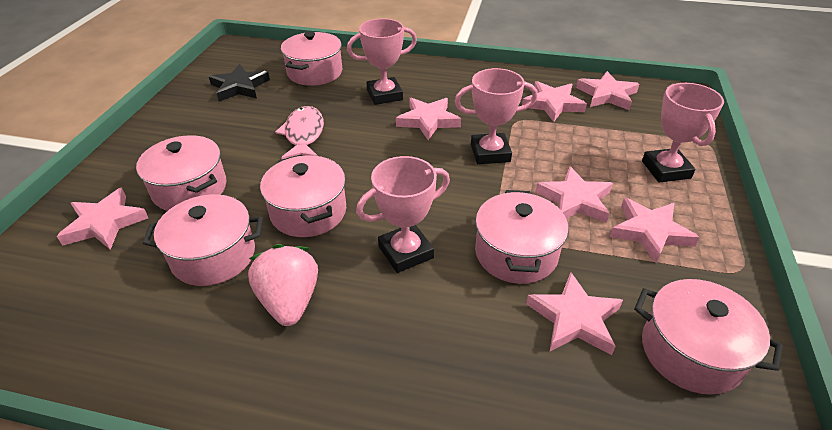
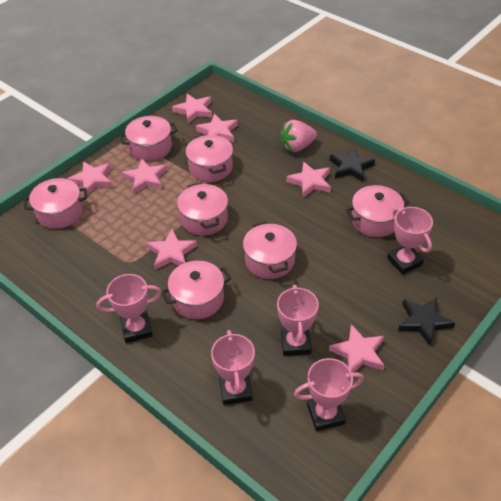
black star: [209,64,270,101] = 1 -> [330,147,375,182] [398,298,455,346] = 2
pink fish: [275,106,324,159] = 1 -> none = 0
pink pot: [136,135,226,211] [143,194,263,286] [260,155,346,237] [281,32,342,86] [475,190,569,284] [634,279,783,395] = 6 -> [24,178,87,229] [119,116,178,161] [161,261,231,319] [177,182,228,236] [186,134,233,182] [243,221,297,279] [346,185,409,237] = 7
pink trophy: [347,19,417,105] [356,156,450,273] [455,68,538,164] [642,83,724,183] = 4 -> [96,274,162,343] [211,330,255,405] [277,285,319,356] [294,358,364,431] [387,207,433,275] = 5

